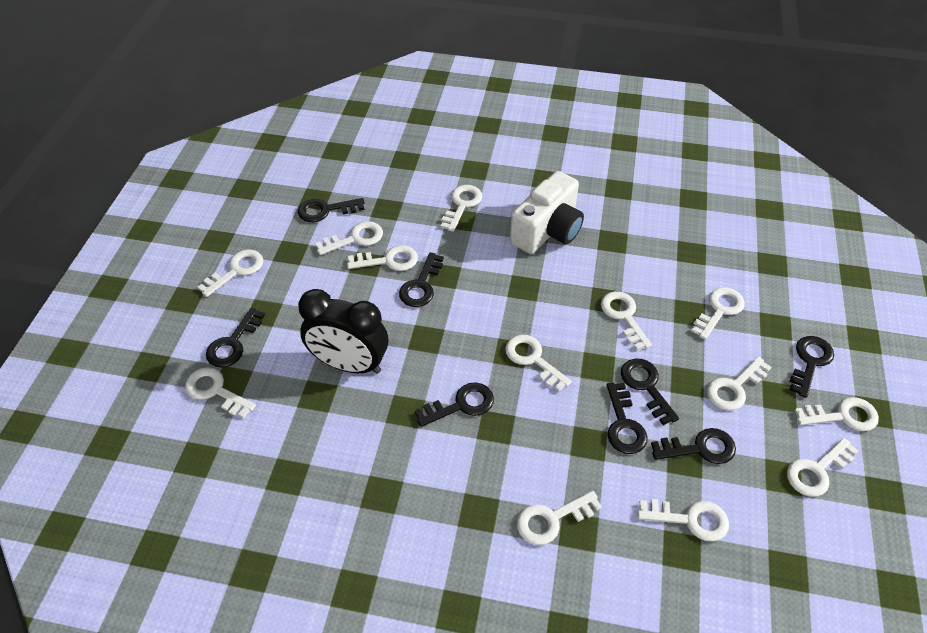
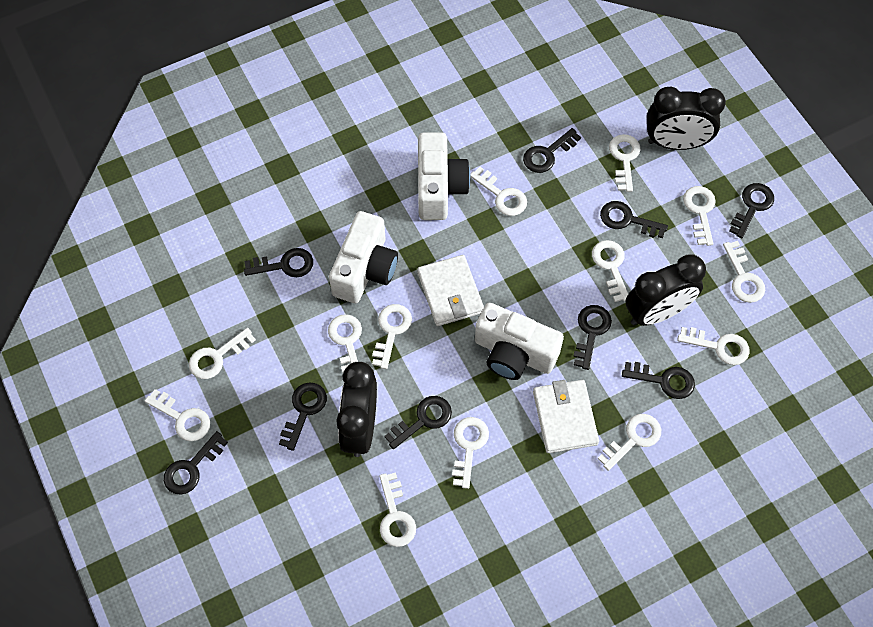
black clock: [298,289,388,374] = 1 -> [336,362,377,457] [626,254,706,326] [647,87,726,150] = 3
black key: [206,307,265,368] [298,198,365,222] [399,252,444,307] [415,382,494,427] [607,382,648,454] [621,359,679,425] [651,428,736,464] [789,336,834,398] = 8 -> [164,431,228,495] [244,248,313,277] [279,382,327,451] [384,396,452,449] [523,128,581,173] [573,305,612,370] [600,201,668,238] [622,362,695,399] [729,183,774,238] = 9
white camera: [510,171,584,254] = 1 -> [329,211,398,303] [418,132,470,220] [475,303,564,380] = 3
white wallet: none = 0 -> [417,255,484,326] [533,380,599,453] = 2

